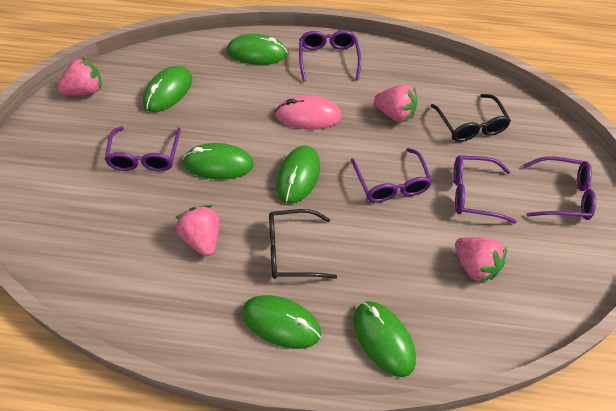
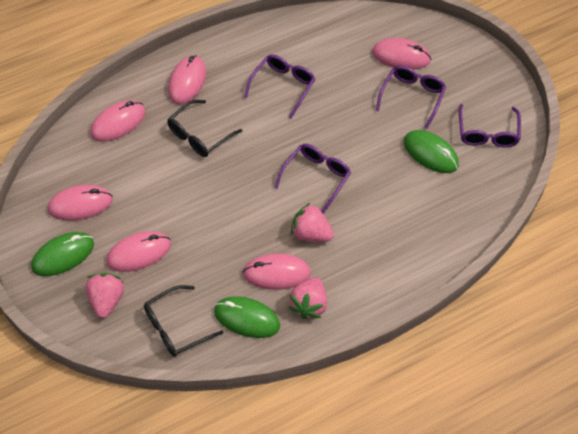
green mouse: [143,66,192,112] [183,143,254,180] [227,34,287,65] [242,295,321,349] [276,146,320,204] [353,301,416,377] = 6 -> [31,232,94,276] [214,296,280,338] [404,130,459,173] = 3
pink mouse: [275,96,342,129] = 1 -> [48,185,113,221] [90,100,145,142] [106,231,171,272] [168,55,206,104] [243,253,311,290] [372,38,431,70] = 6
pink strawberry: [57,57,102,95] [175,205,219,256] [374,84,417,123] [455,237,507,283] = 4 -> [85,273,124,318] [289,277,327,319] [291,203,334,242] = 3
purple glasses: [105,127,181,171] [299,30,361,82] [351,148,432,203] [454,155,517,224] [523,156,596,220] = 5 -> [244,54,315,119] [274,144,351,214] [376,66,446,129] [459,104,521,148] = 4

